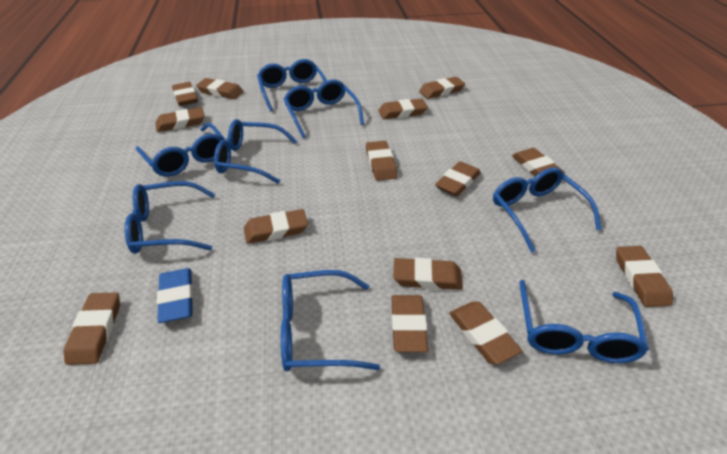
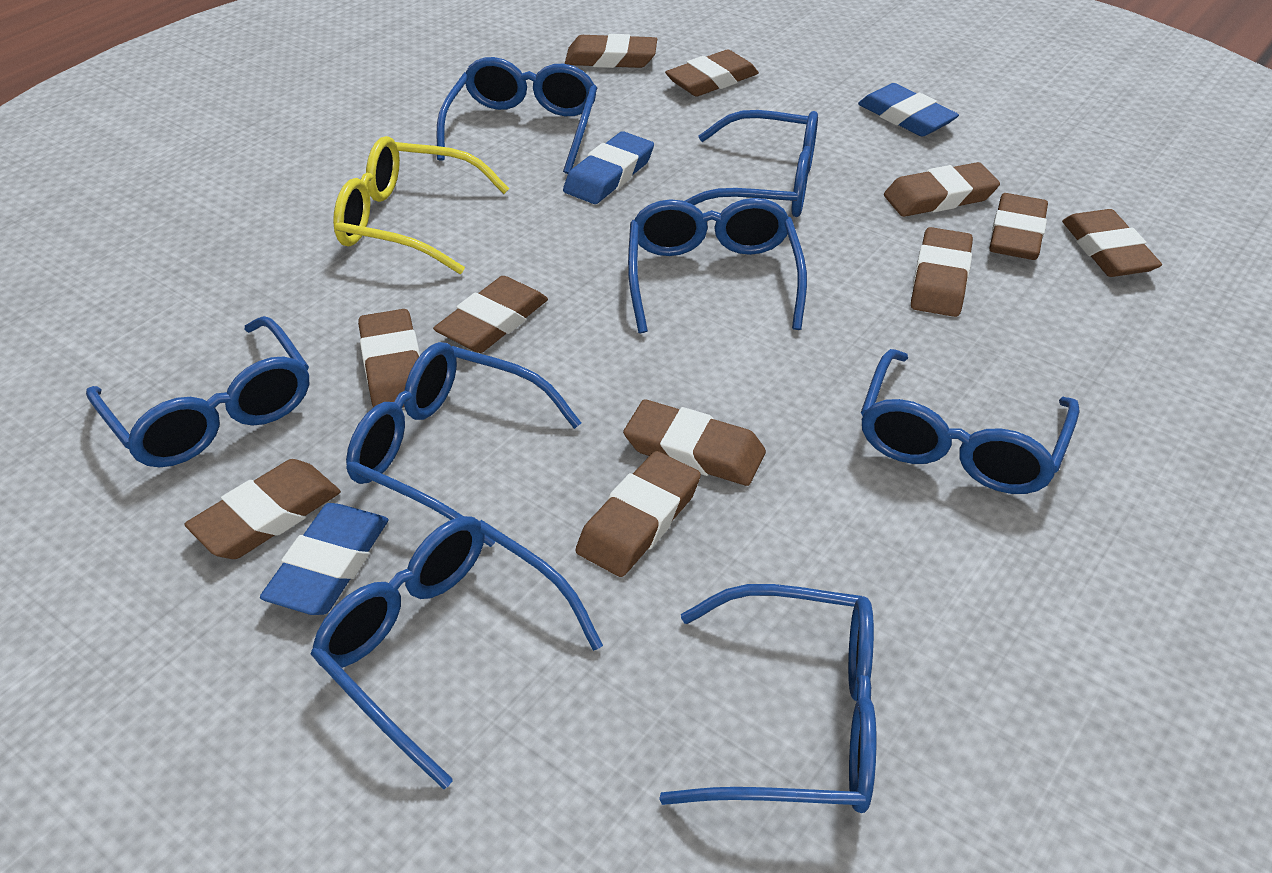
blue eraser: [157,268,193,323] = 1 -> [260,503,388,615] [563,131,654,204] [858,83,959,137] = 3
brown eraser: [64,292,120,365] [155,107,205,132] [172,82,198,106] [196,78,244,99] [244,209,308,244] [366,141,398,181] [378,98,428,119] [391,295,428,352] [393,258,463,290] [419,77,465,99] [435,161,481,196] [449,301,522,365] [512,148,565,176] [616,246,673,307] = 14 -> [184,459,341,559] [358,309,420,408] [433,276,548,353] [565,34,657,68] [576,451,701,577] [623,399,766,486] [665,49,759,97] [884,162,1000,217] [911,227,973,317] [989,193,1048,260] [1062,209,1162,277] = 11
yellow glasses: none = 0 -> [333,136,510,274] = 1

